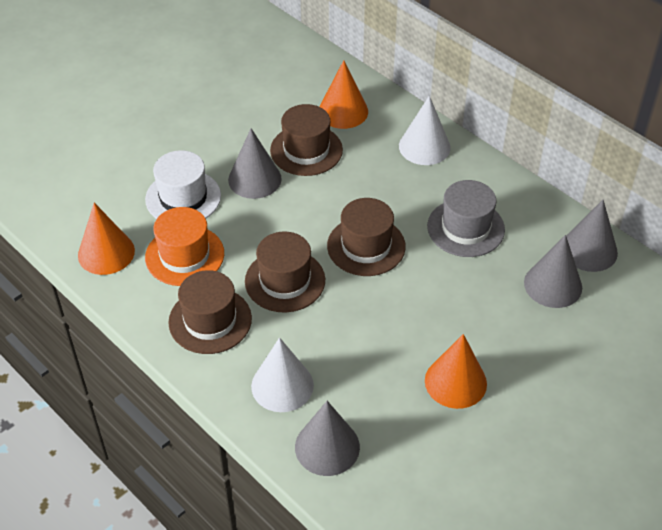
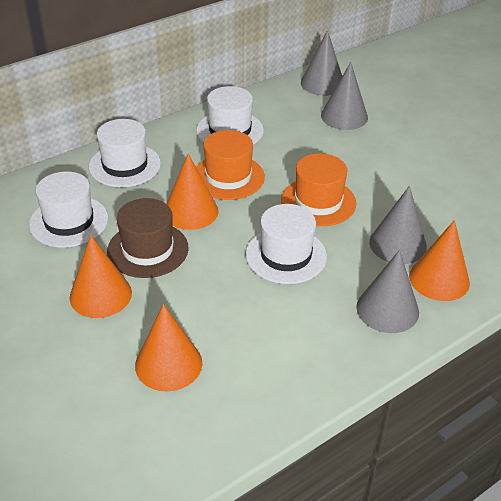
brown hat: [168,270,252,354] [245,232,325,312] [270,104,343,176] [327,198,406,276] = 4 -> [107,198,189,278] = 1
grey hat: [427,180,505,257] = 1 -> none = 0
orange cone: [78,203,135,275] [319,60,368,129] [425,334,487,409] = 3 -> [70,235,132,318] [135,304,202,391] [166,153,219,230] [409,220,470,301] = 4
orange hat: [145,207,224,286] = 1 -> [196,130,265,200] [281,153,356,226] = 2
white cone: [251,338,314,412] [399,95,451,165] = 2 -> none = 0
white hat: [145,150,221,219] = 1 -> [29,171,108,248] [89,119,161,187] [196,86,264,145] [246,204,327,284] = 4

